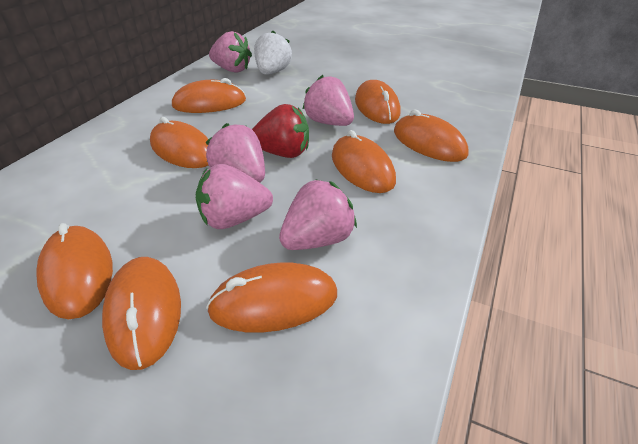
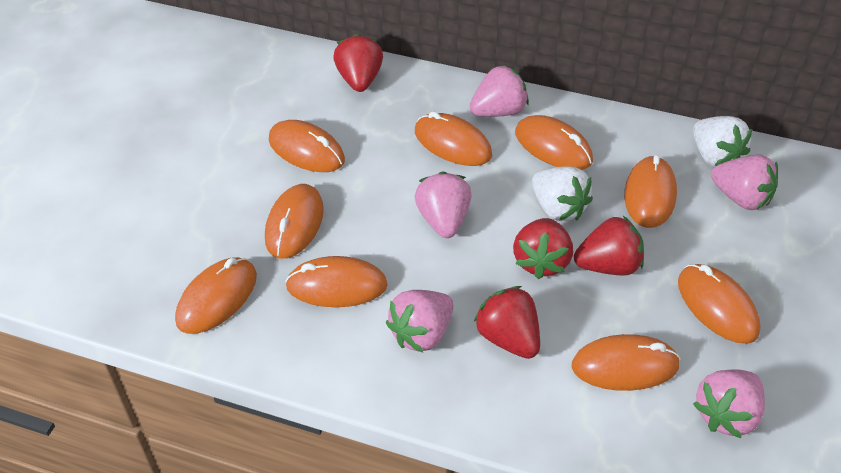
orange mouse: [37,223,113,319] [102,257,181,370] [150,117,208,168] [172,78,246,113] [206,262,337,333] [332,130,396,193] [355,80,400,124] [394,110,469,162] = 8 -> [175,257,257,334] [265,184,324,259] [269,120,345,172] [285,256,388,307] [415,111,492,166] [515,115,593,170] [572,334,681,391] [624,155,677,228] [678,264,761,344] = 9
red strawberry: [252,104,309,158] = 1 -> [333,34,383,92] [474,286,540,359] [513,218,573,279] [574,216,644,276] = 4
white strawberry: [254,31,292,75] = 1 -> [532,166,593,221] [693,116,752,167] = 2

